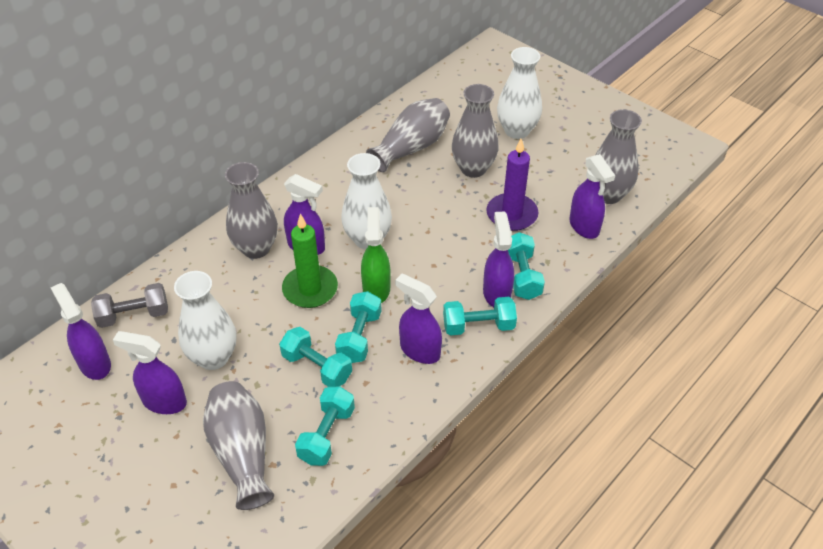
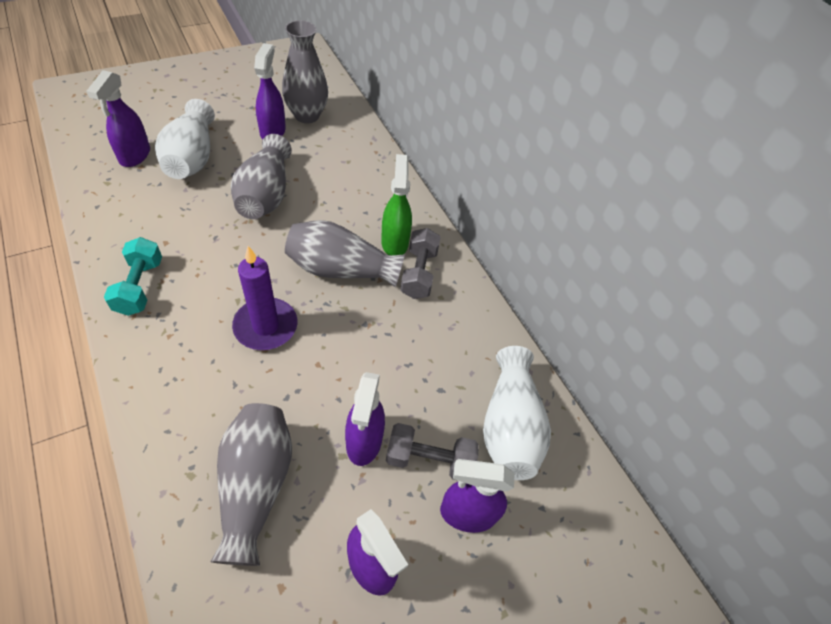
green candle: [282,214,338,308] = 1 -> none = 0
grey dumbbell: [91,283,168,328] = 1 -> [386,423,479,481] [400,228,441,299] = 2
grey vase: [203,381,274,510] [225,162,278,259] [366,98,450,173] [452,84,499,178] [595,109,642,204] = 5 -> [210,403,292,566] [231,134,292,219] [282,20,328,123] [285,220,405,287] = 4
purple spray bottle: [51,283,111,380] [113,331,187,414] [284,174,325,255] [395,274,442,364] [483,211,514,307] [569,154,615,239] = 6 -> [87,70,150,167] [254,43,286,139] [345,372,385,466] [347,509,408,596] [440,459,515,533] = 5
turquoise dumbbell: [279,327,352,387] [295,387,355,466] [335,291,382,363] [443,297,517,336] [508,232,545,300] = 5 -> [104,237,162,316] = 1
white vase: [174,271,236,370] [341,153,392,249] [497,47,542,139] = 3 -> [155,99,215,179] [483,346,551,480] = 2

